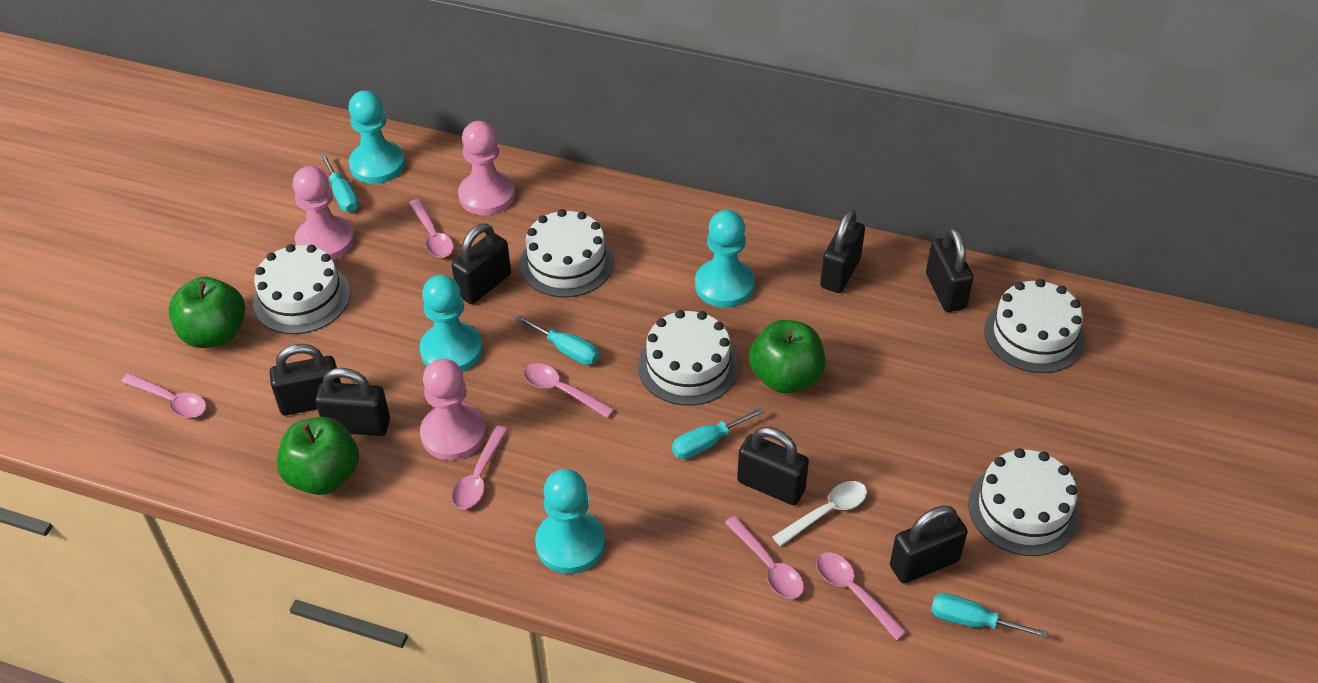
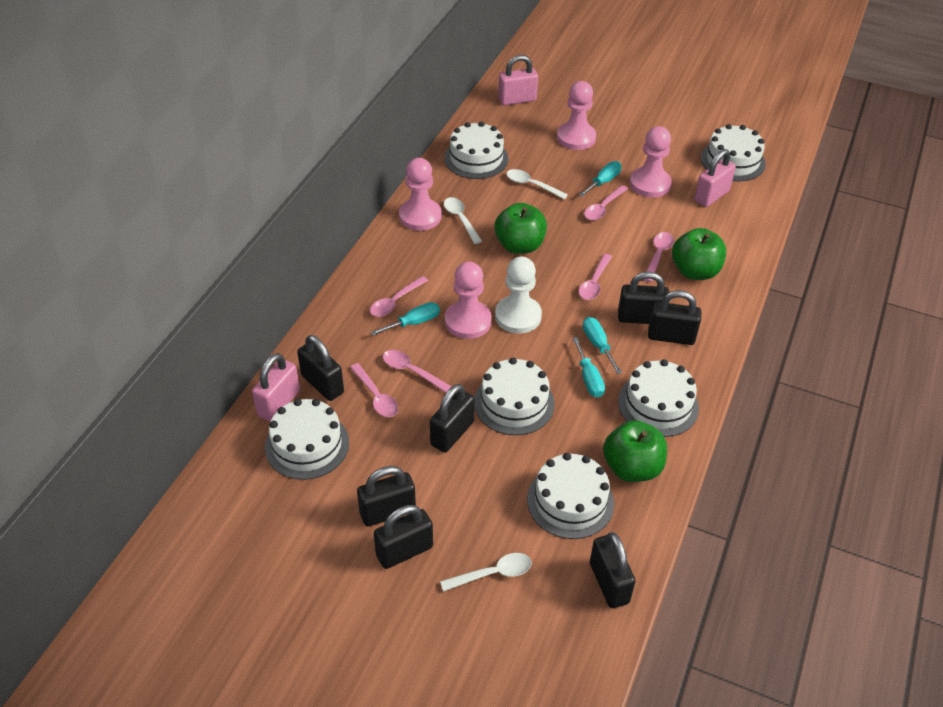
pink padlock: none = 0 -> [252,353,300,422] [498,55,538,106] [694,149,736,207] = 3
pink pawn: [293,166,355,260] [420,359,486,460] [458,121,515,215] = 3 -> [399,158,442,231] [445,262,492,339] [557,81,596,150] [630,126,672,197] = 4
turquoise pawn: [348,90,405,184] [419,275,483,372] [535,469,605,574] [695,210,755,308] = 4 -> none = 0
white cake: [253,244,350,334] [520,209,614,297] [638,310,738,406] [968,448,1080,556] [984,279,1085,373] = 5 -> [265,399,349,480] [444,121,509,179] [474,357,555,435] [527,453,614,539] [618,359,699,437] [701,124,766,181] = 6
white pawn: none = 0 -> [495,257,542,334] = 1
white spoon: [772,481,867,547] = 1 -> [440,553,532,591] [444,197,482,244] [506,169,568,199] = 3

